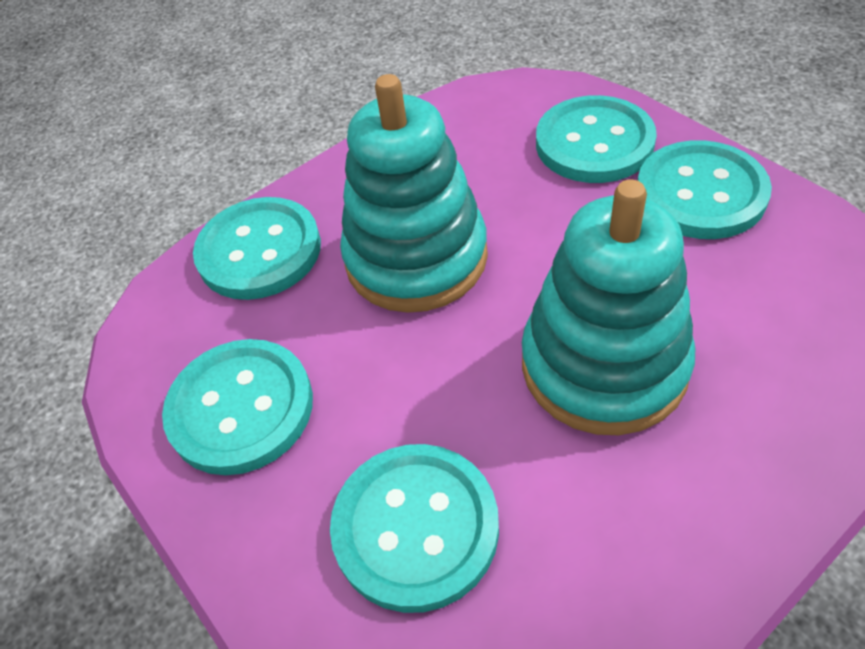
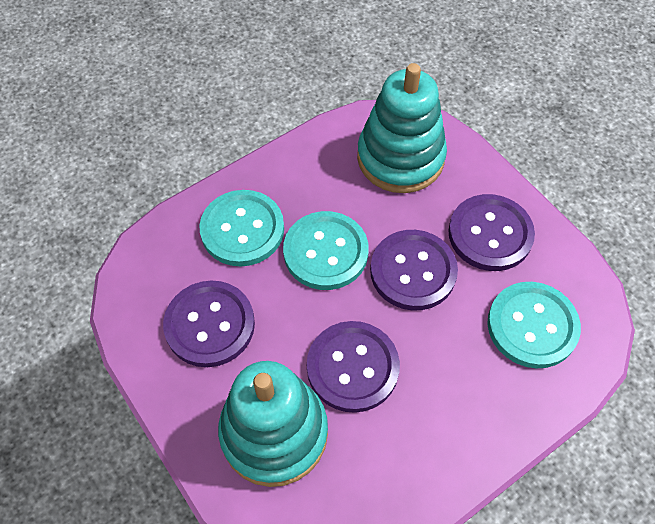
purple button: none = 0 -> [163,281,255,367] [307,321,400,413] [370,230,458,311] [448,194,535,271] = 4
turquoise button: [162,339,313,475] [193,197,321,300] [330,444,499,613] [536,95,657,183] [637,140,772,239] = 5 -> [199,190,284,266] [283,211,369,290] [487,282,581,368] = 3

